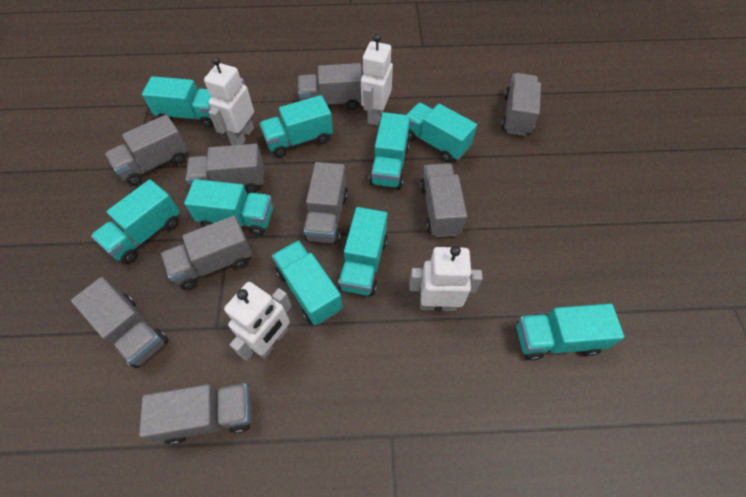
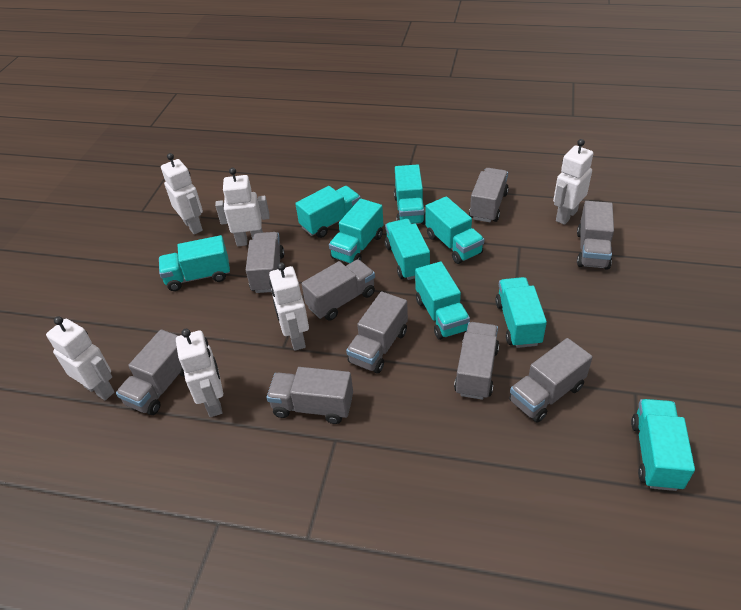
white robot: [204,57,254,145] [224,282,292,361] [361,34,393,125] [409,246,483,311] = 4 -> [46,316,115,400] [161,153,203,234] [176,329,223,417] [215,168,270,246] [269,262,309,351] [553,139,594,225] = 6

